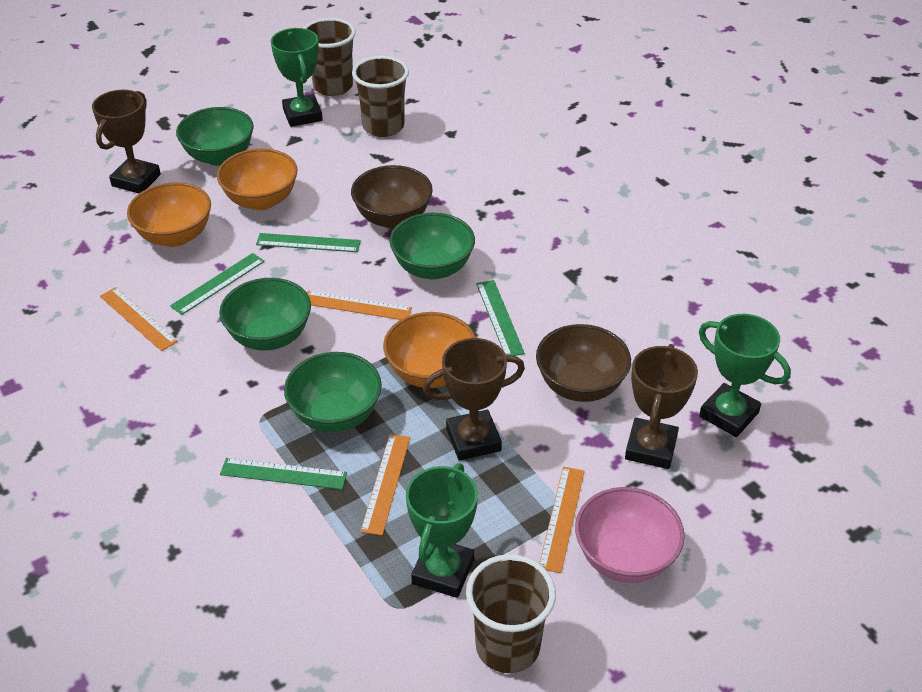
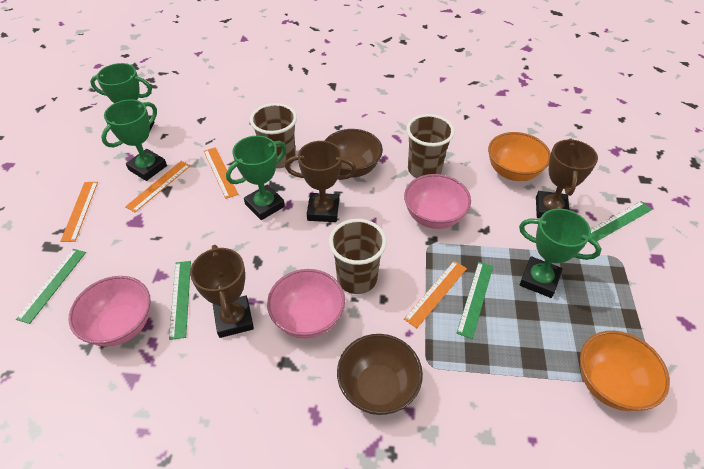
green bowl: [176,107,254,166] [219,278,311,351] [284,352,382,432] [390,213,475,279] = 4 -> none = 0
green trophy: [271,28,323,127] [406,463,478,598] [699,314,791,437] = 3 -> [90,63,155,131] [101,99,167,181] [226,136,286,220] [519,208,602,298] = 4
orange bowl: [127,182,211,247] [217,148,298,210] [383,312,476,388] = 3 -> [488,132,551,181] [580,331,670,411] = 2
pink bowl: [575,487,685,583] = 1 -> [69,276,151,347] [267,269,345,339] [404,174,471,229] = 3

